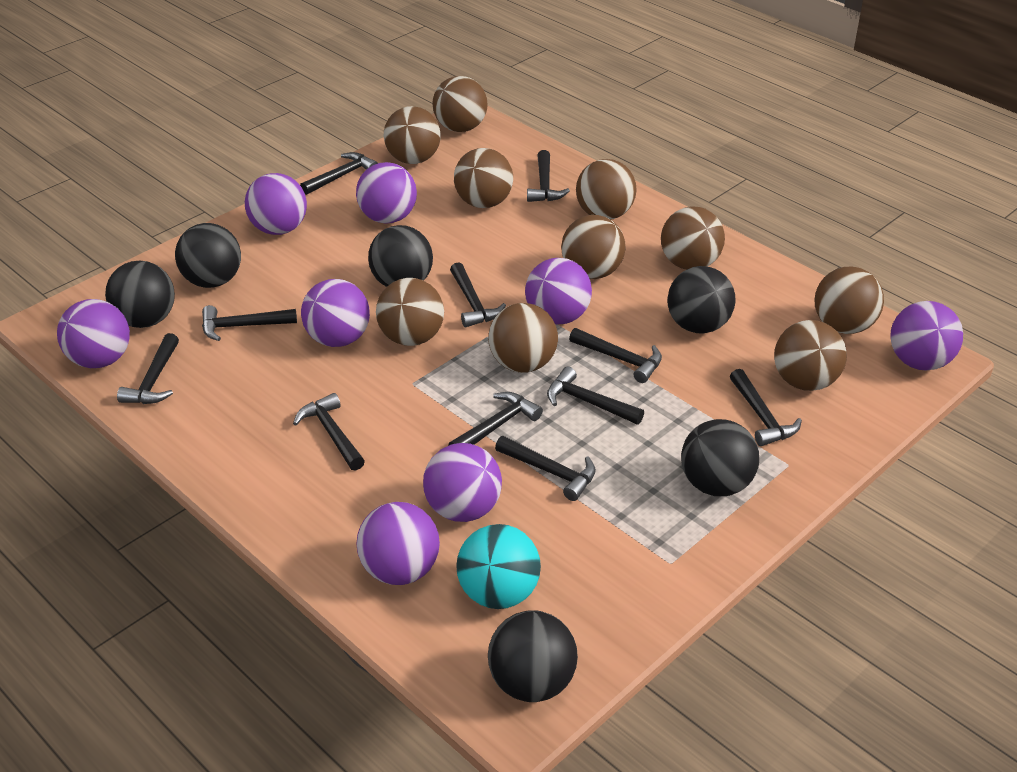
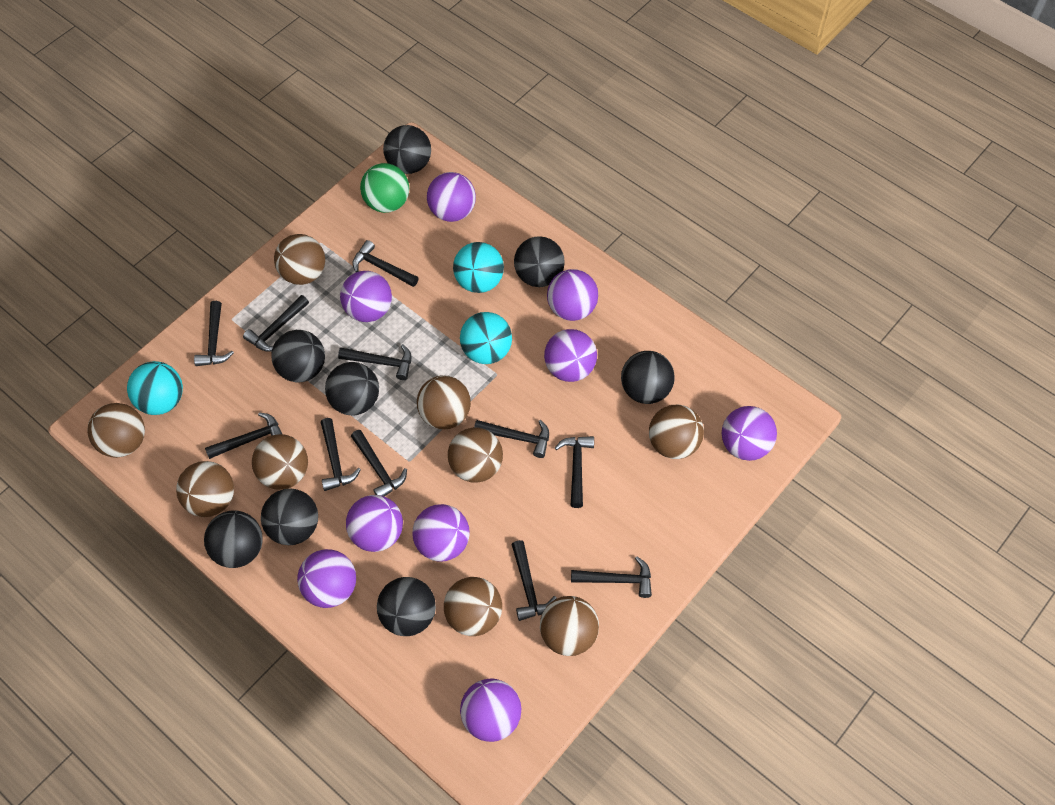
black ball: [105,261,175,328] [175,223,241,288] [368,225,433,287] [488,610,578,702] [667,266,736,334] [681,419,759,496] = 6 -> [204,510,263,568] [261,488,318,545] [271,330,325,382] [325,362,379,415] [377,577,436,636] [383,125,431,174] [514,236,565,287] [621,351,675,404] = 8
brown ball: [376,278,444,346] [384,106,441,164] [432,76,488,132] [454,148,513,208] [488,303,558,373] [561,215,625,279] [576,159,637,220] [661,207,725,270] [774,320,847,391] [815,266,884,334] = 10 -> [87,403,145,458] [176,461,234,517] [252,434,308,490] [274,234,325,285] [417,376,471,429] [444,577,502,636] [448,427,503,483] [540,596,599,656] [649,405,704,459] = 9
green ball: none = 0 -> [360,163,409,213] = 1
purple ball: [57,299,130,368] [245,173,307,235] [301,279,370,347] [356,162,417,224] [356,502,440,585] [423,443,502,522] [525,258,592,325] [890,301,963,371] = 8 -> [297,549,356,608] [340,271,392,322] [346,495,403,552] [412,504,470,562] [427,172,476,222] [460,679,521,742] [544,329,597,382] [547,269,598,321] [722,406,777,461] = 9
turquoise ball: [456,524,541,609] = 1 -> [127,361,183,415] [453,242,504,293] [460,312,512,364] = 3

